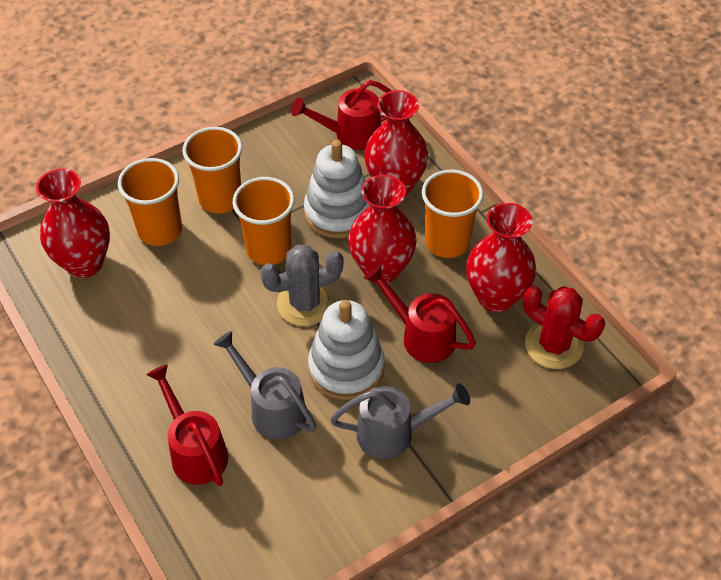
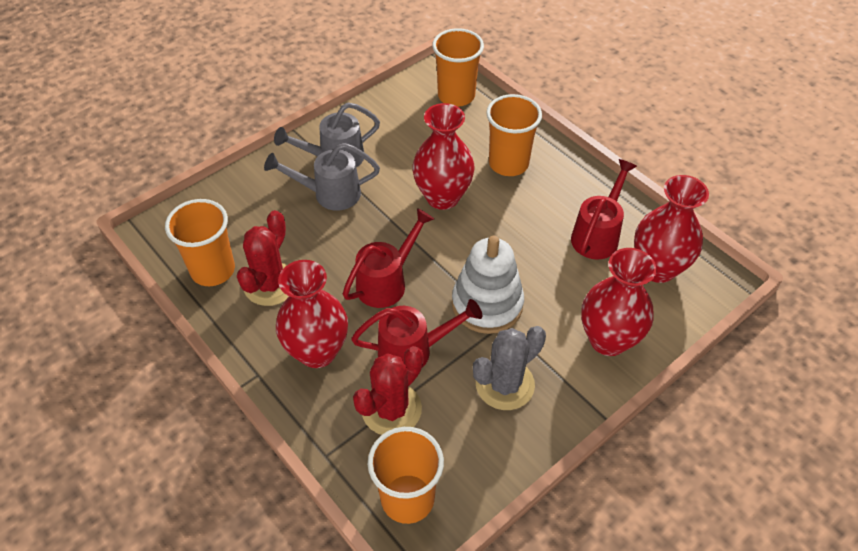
red cactus: [523,285,605,369] = 1 -> [237,210,289,306] [353,346,423,435] = 2
white stacking toy: [304,140,370,238] [308,300,385,400] = 2 -> [452,236,524,334] = 1

